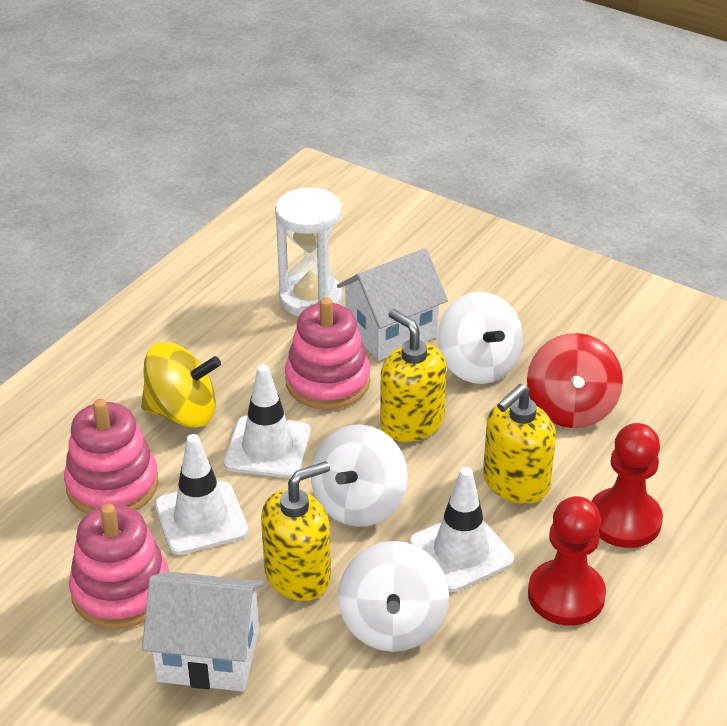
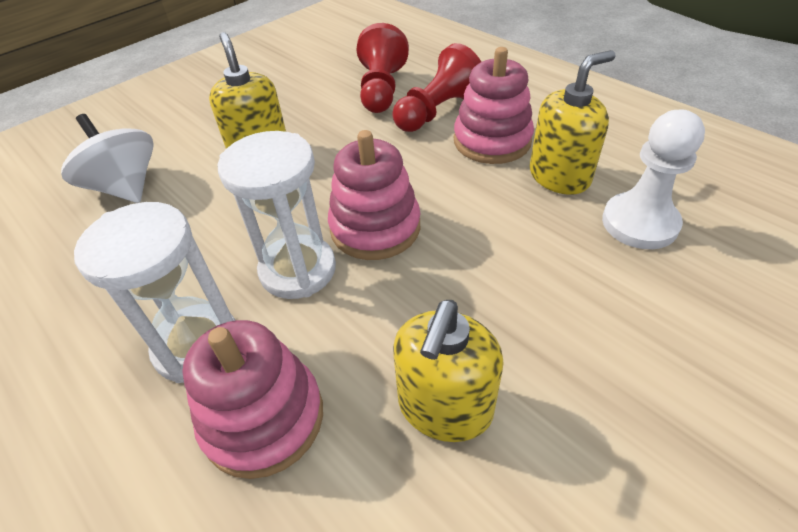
red spinning top: [527,333,623,428] = 1 -> none = 0
white hourglass: [275,188,342,316] = 1 -> [74,202,236,383] [218,131,336,299] = 2
white house: [142,571,264,692] [337,248,448,361] = 2 -> none = 0
white pawn: none = 0 -> [602,110,705,249] = 1
white spinning top: [311,424,408,527] [338,541,449,652] [438,292,523,384] = 3 -> [61,114,154,203] = 1
white traffic cone: [155,434,248,555] [224,364,311,478] [409,467,514,592] = 3 -> none = 0
yellow spinning top: [141,342,221,428] = 1 -> none = 0

